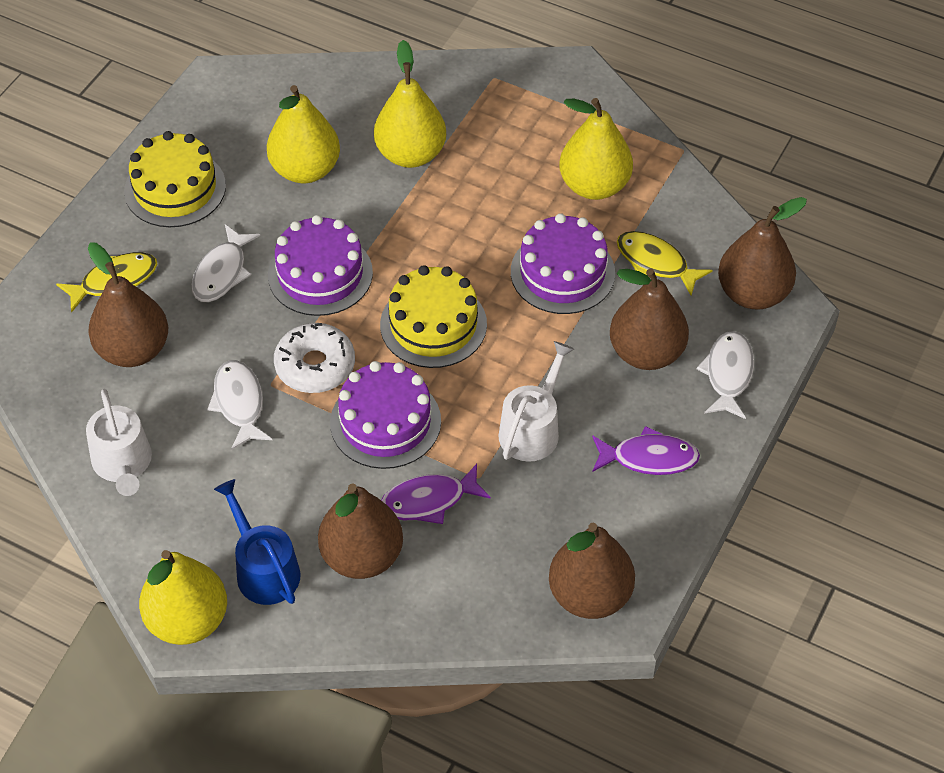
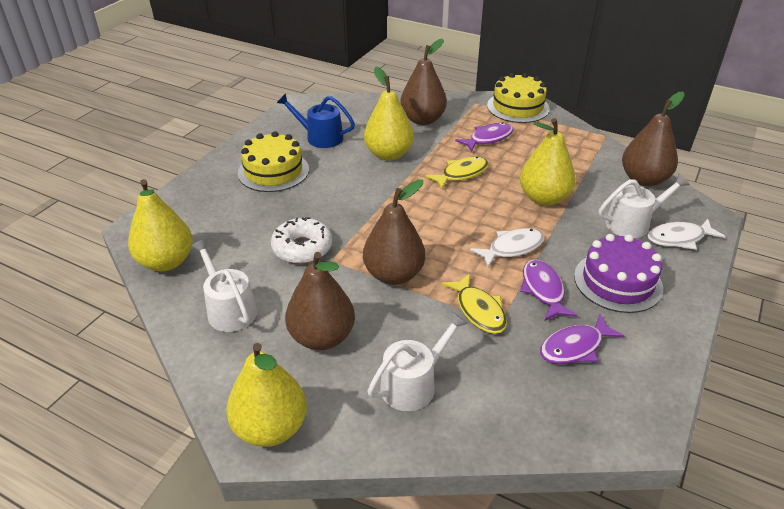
brown pear: [88,242,168,367] [318,484,403,579] [549,523,635,619] [610,268,689,370] [718,197,807,310] = 5 -> [285,252,355,350] [363,179,425,285] [400,39,447,125] [622,92,685,187] = 4
purple cake: [268,215,373,316] [330,361,441,469] [511,213,615,314] = 3 -> [574,234,663,313] = 1
purple fish: [381,464,491,524] [592,426,700,475] = 2 -> [455,122,513,152] [520,259,577,321] [540,314,625,364] = 3
white fish: [192,224,260,302] [207,360,272,450] [697,331,754,419] = 3 -> [470,228,544,267] [647,219,725,250] = 2
white watering can: [86,389,152,496] [498,341,574,462] = 2 -> [191,239,257,332] [367,312,468,411] [599,173,690,238] = 3

